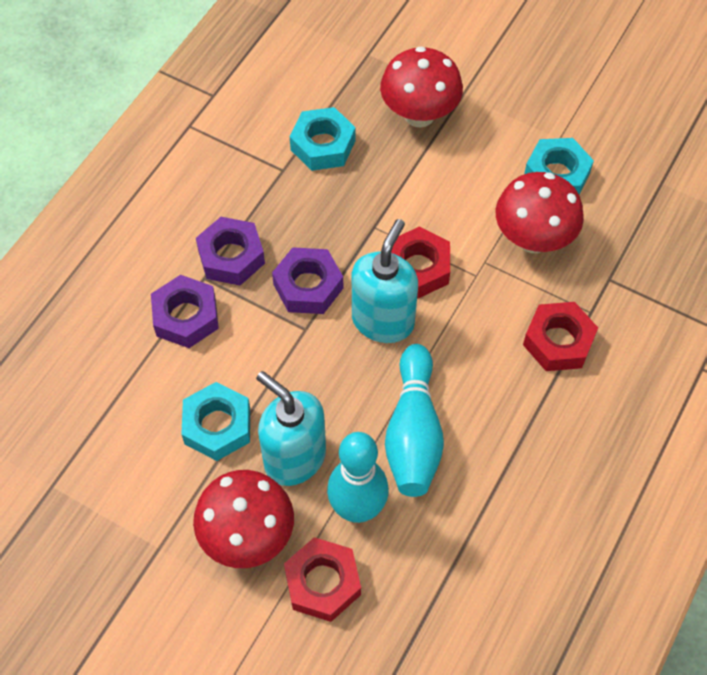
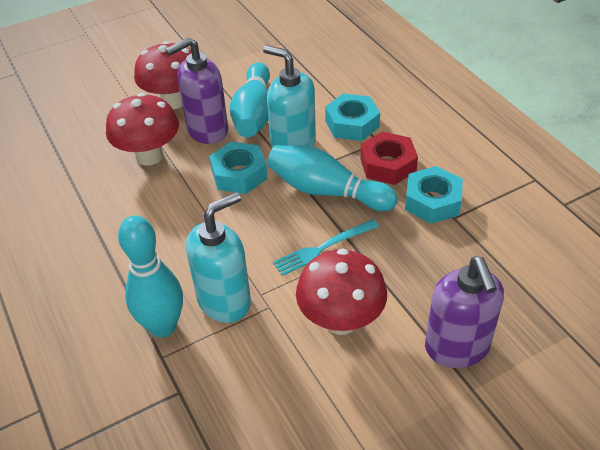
purple nut: [151,275,219,348] [196,217,265,285] [272,247,343,314] = 3 -> none = 0
purple soap dispenser: none = 0 -> [166,37,228,144] [425,256,504,368] = 2
red nut: [284,537,361,622] [391,226,450,298] [523,302,598,371] = 3 -> [360,131,418,185] = 1
turquoise bowling pin: [327,432,389,523] [385,344,444,497] = 2 -> [118,216,183,337] [230,62,270,137] [267,145,398,211] = 3
turquoise fork: none = 0 -> [273,219,379,276] = 1

